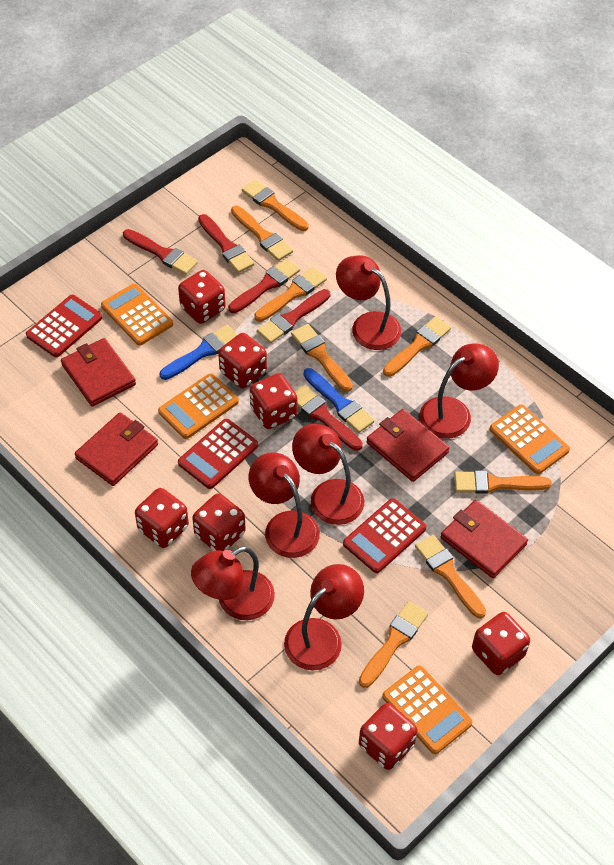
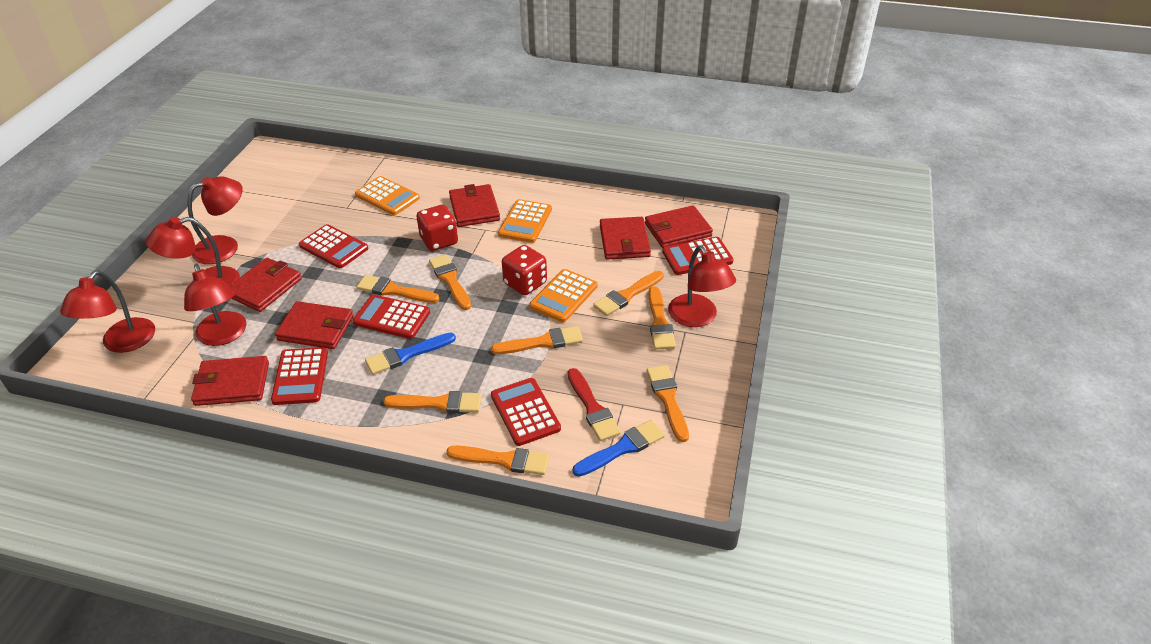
orange calculator: [101,283,173,346] [158,373,239,439] [382,665,472,754] [489,404,570,474] = 4 -> [355,176,420,215] [498,199,552,243] [530,269,598,322] = 3
red brush: [123,229,198,275] [198,214,255,273] [228,258,300,313] [257,289,330,343] [295,385,363,451] = 5 -> [568,368,621,441] = 1
red calculator: [26,295,103,357] [178,419,258,489] [343,498,427,573] = 3 -> [271,347,328,405] [299,224,368,268] [353,294,430,339] [491,378,561,446] [662,237,734,275] = 5
red dice: [135,488,189,548] [178,270,226,324] [192,494,246,551] [218,333,267,388] [250,373,297,429] [359,703,418,770] [472,612,530,675] = 7 -> [417,205,458,251] [502,245,547,295] = 2
red lamp: [191,546,275,620] [249,452,320,558] [284,564,364,670] [292,424,364,525] [336,255,401,350] [420,344,499,439] = 6 -> [60,270,155,353] [146,217,240,286] [184,264,247,346] [187,176,243,264] [668,246,736,327] = 5
red wallet: [61,338,136,407] [75,412,158,486] [366,409,450,482] [440,500,528,578] = 4 -> [191,356,269,406] [229,258,302,312] [275,301,354,349] [449,184,500,227] [600,217,651,260] [645,205,713,248] = 6

